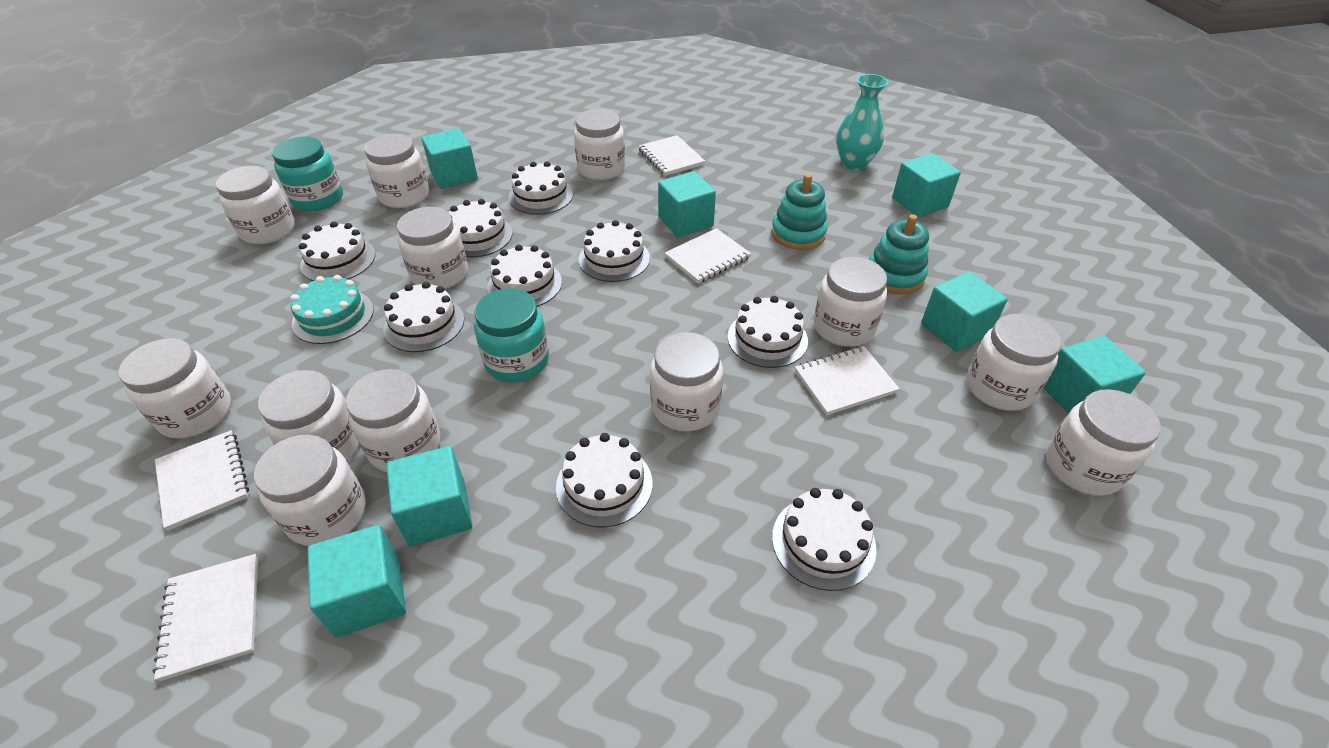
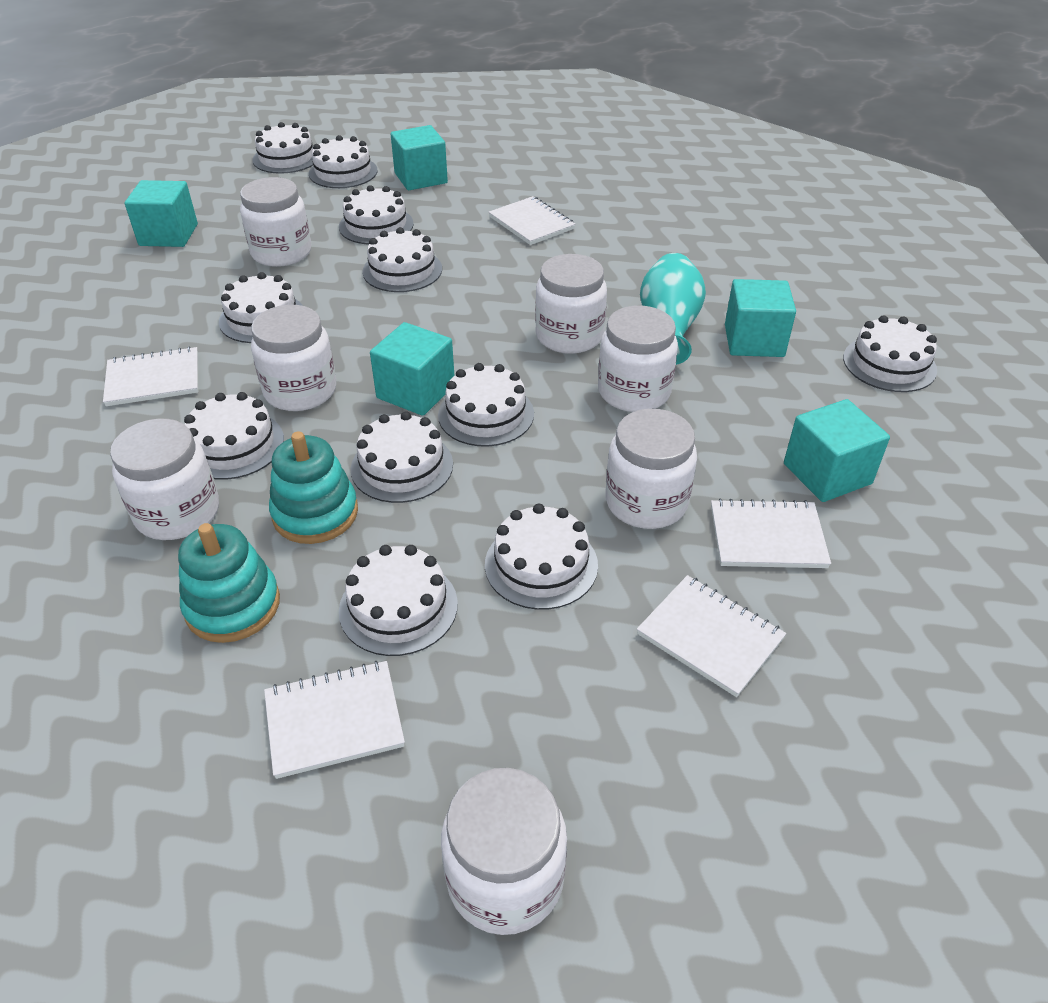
turquoise cake: [290,275,374,344] = 1 -> none = 0
turquoise cube: [308,525,406,638] [386,446,472,547] [421,128,478,189] [658,171,716,238] [892,153,961,217] [921,271,1008,352] [1044,336,1146,414] = 7 -> [125,180,198,247] [370,322,454,416] [391,125,448,190] [725,279,796,357] [784,399,890,502] = 5
turquoise jar: [272,137,343,211] [474,288,549,382] = 2 -> none = 0
white cake: [299,221,375,281] [383,282,464,352] [448,199,512,257] [487,244,562,307] [509,161,573,215] [556,433,653,527] [579,220,650,282] [728,296,808,368] [772,488,877,591] = 9 -> [184,392,284,480] [219,272,303,343] [252,122,313,174] [309,135,378,188] [339,185,414,244] [339,545,458,656] [351,411,453,503] [362,227,442,292] [438,363,534,447] [485,504,598,610] [843,315,937,392] = 11
white jar: [118,338,231,439] [216,166,295,244] [254,435,366,546] [258,370,359,461] [346,369,440,472] [365,134,429,208] [397,207,468,289] [574,109,625,180] [650,332,723,432] [814,257,887,347] [967,314,1061,411] [1046,389,1161,496] = 12 -> [110,419,219,540] [240,177,311,267] [251,305,336,411] [441,768,567,935] [535,254,607,354] [598,306,678,412] [606,409,697,529] = 7

